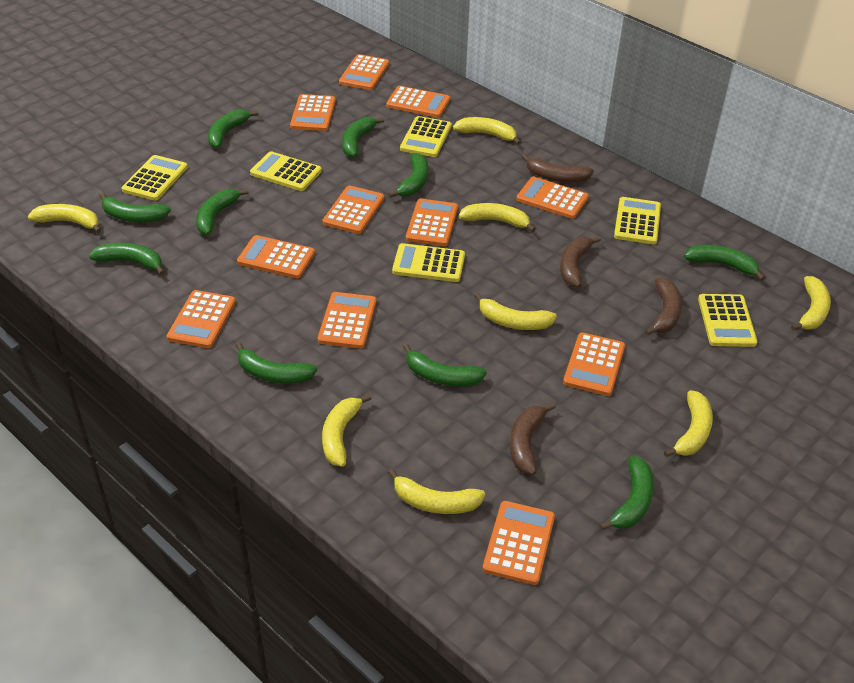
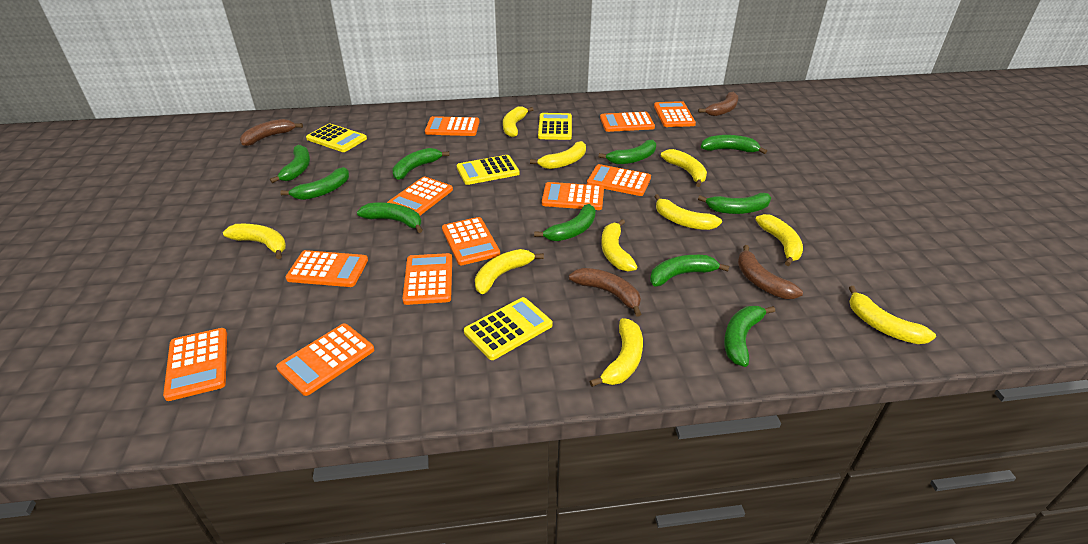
yellow banana: [28,204,101,233] [322,394,372,467] [388,469,485,514] [453,117,521,145] [459,203,536,232] [475,293,557,330] [664,390,713,457] [791,276,831,331] = 8 -> [223,224,286,259] [475,249,544,294] [503,107,534,137] [530,141,586,169] [590,318,643,387] [601,219,637,272] [654,194,722,230] [661,149,707,187] [755,214,803,266] [849,286,936,344] = 10
yellow calculator: [122,155,188,201] [250,151,322,191] [392,243,465,282] [400,116,452,157] [614,197,661,244] [698,294,758,347] = 6 -> [306,123,367,152] [457,155,520,185] [464,297,553,360] [538,113,572,140] = 4

